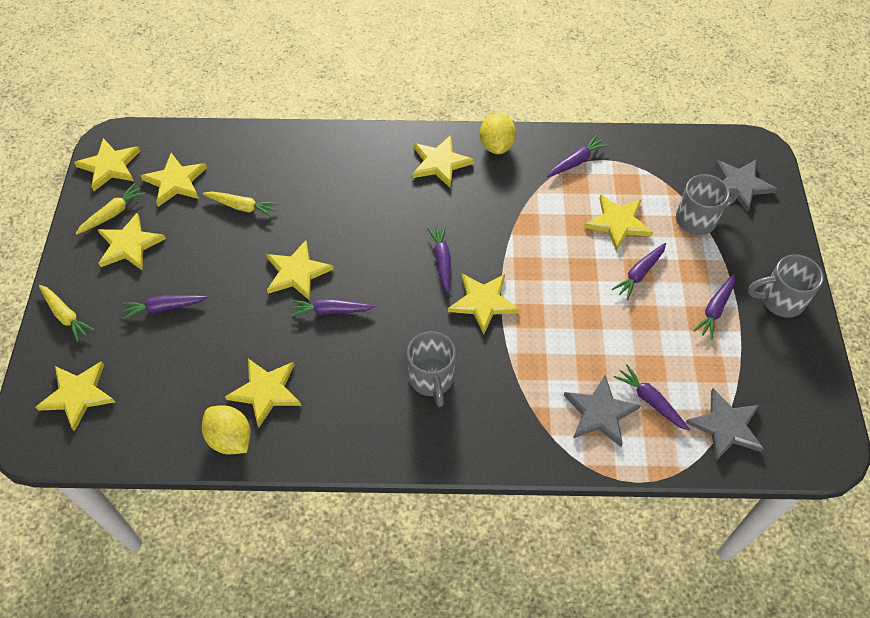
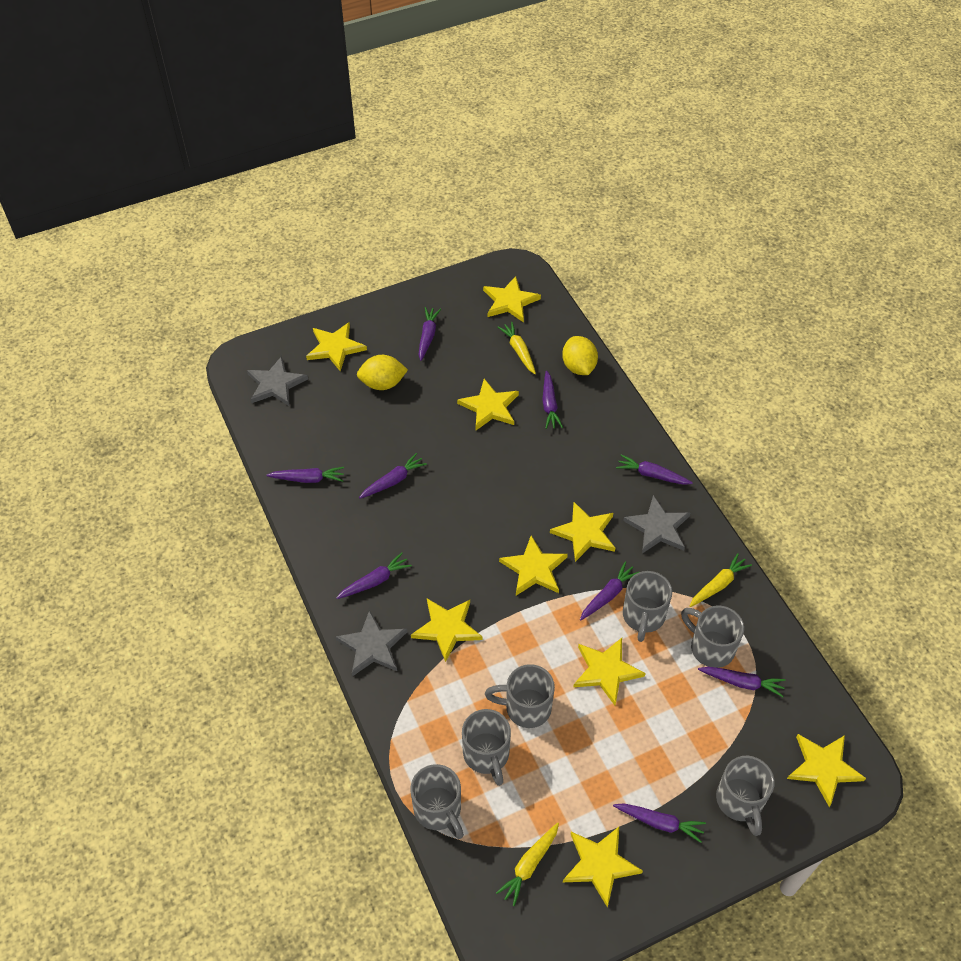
grey mug: [407,331,456,407] [676,174,739,235] [748,255,824,318] = 3 -> [410,764,464,839] [462,709,511,786] [485,664,555,728] [623,571,672,642] [681,605,744,668] [716,756,775,836] = 6
purple carrot: [122,295,208,320] [290,299,375,317] [427,225,451,293] [547,135,608,177] [612,243,666,300] [614,364,690,431] [693,274,735,340] = 7 -> [266,467,344,483] [336,552,412,599] [359,453,427,499] [418,307,441,361] [542,371,563,429] [580,561,639,620] [613,803,706,843] [616,454,693,485] [698,667,785,697] = 9

